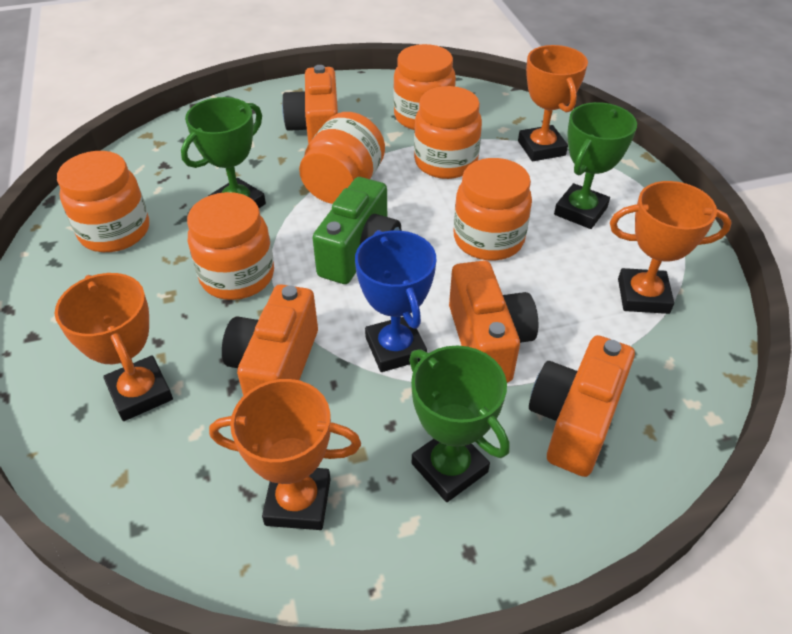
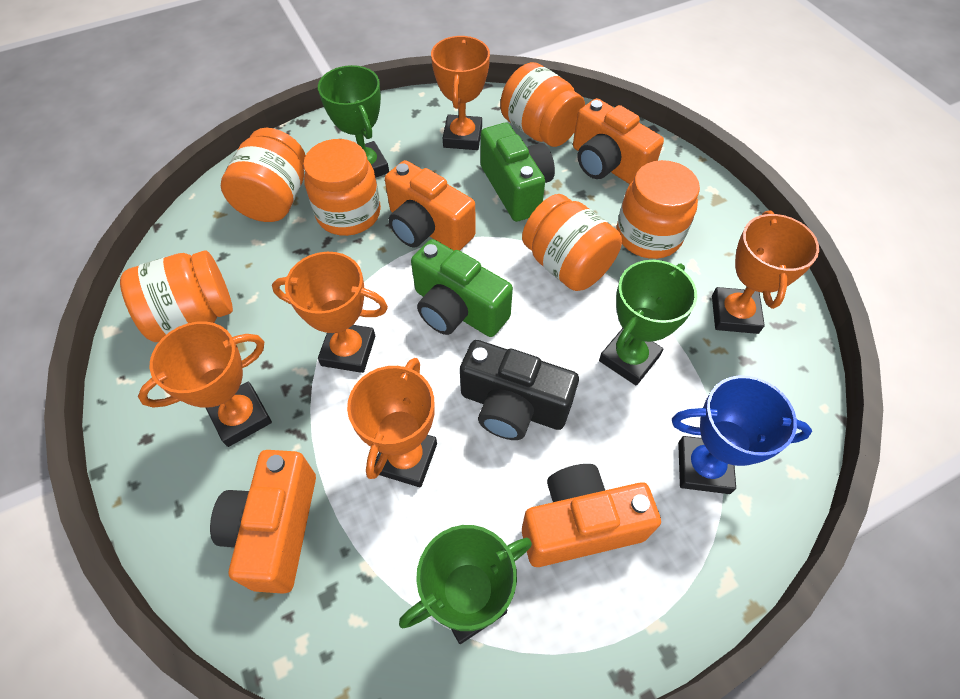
black camera: none = 0 -> [460,340,579,440] = 1
green camera: [313,177,401,284] = 1 -> [411,239,513,337] [481,123,555,222] = 2
orange trophy: [55,273,173,421] [209,379,361,530] [518,45,588,161] [610,181,732,314] = 4 -> [138,321,272,447] [272,252,388,373] [347,358,437,487] [431,36,490,150] [712,211,819,334] = 5

